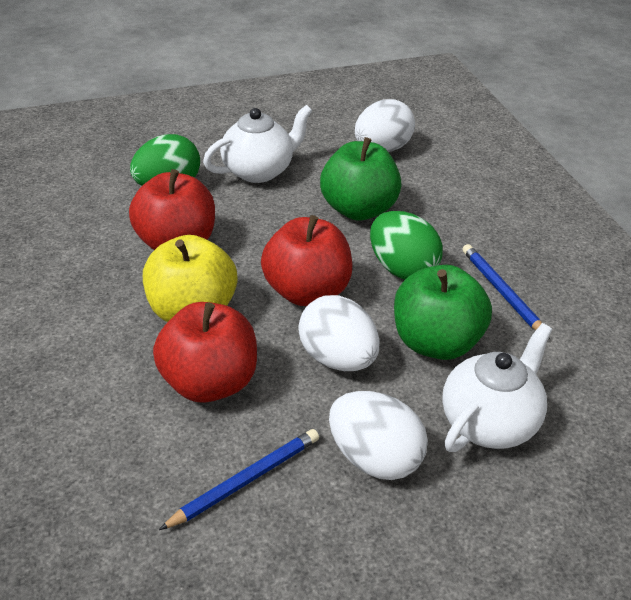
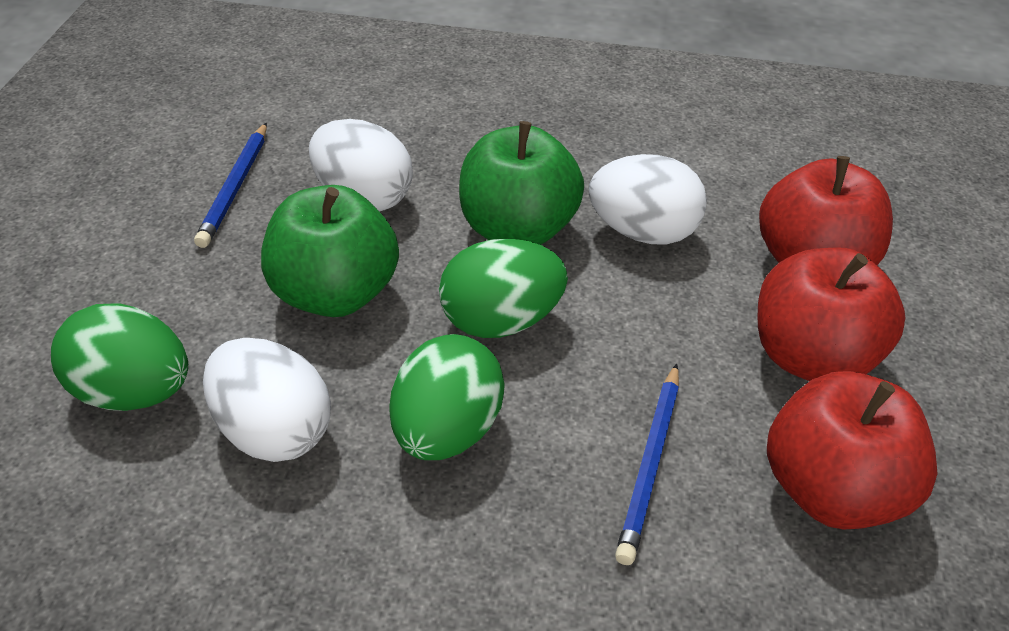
green egg: [130,134,200,186] [370,211,443,279] = 2 -> [51,303,188,411] [390,334,505,460] [439,239,568,338] = 3
white teapot: [203,105,312,183] [442,323,552,452] = 2 -> none = 0
yellow apple: [143,235,237,322] = 1 -> none = 0

